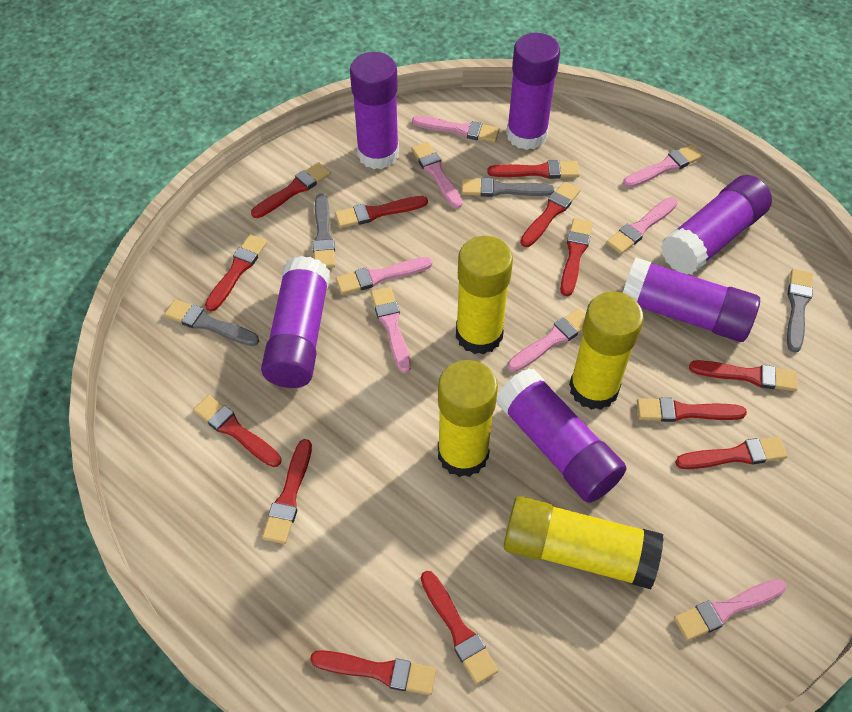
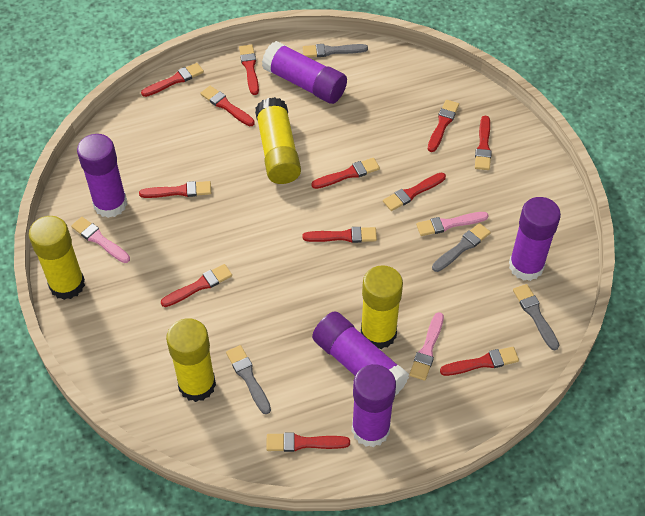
pink brush: [336,257,432,294] [371,287,411,373] [411,142,463,209] [412,116,500,142] [507,308,586,372] [606,197,678,254] [623,144,703,188] [674,579,786,641] = 8 -> [71,217,130,263] [409,312,444,381] [416,212,489,236] = 3
purple glue stick: [261,256,330,388] [350,52,399,169] [496,368,626,503] [506,33,560,150] [623,258,760,342] [661,175,772,275] = 6 -> [77,134,127,218] [262,41,347,104] [312,311,409,396] [352,364,396,447] [509,197,561,281] = 5
red brush: [193,395,281,467] [205,234,267,312] [251,162,331,218] [262,439,312,544] [310,650,436,695] [335,196,428,228] [421,571,498,684] [487,160,579,179] [520,181,580,247] [560,218,593,296] [637,398,747,422] [675,437,788,469] [689,360,798,391] = 13 -> [139,181,211,198] [141,63,204,97] [161,264,232,307] [200,86,255,126] [239,45,259,95] [266,433,350,452] [303,227,377,243] [311,158,380,189] [383,173,446,211] [428,100,459,152] [440,347,519,376] [475,116,492,170] = 12

